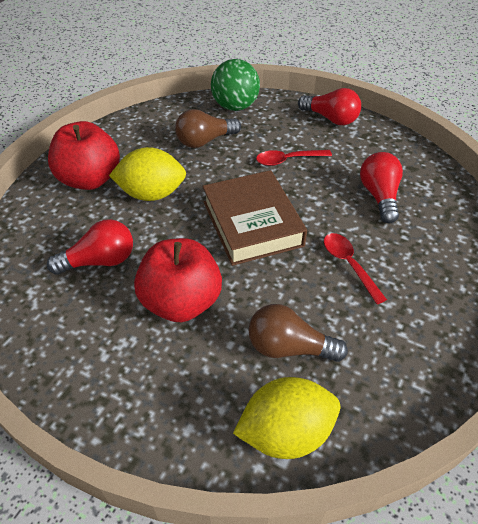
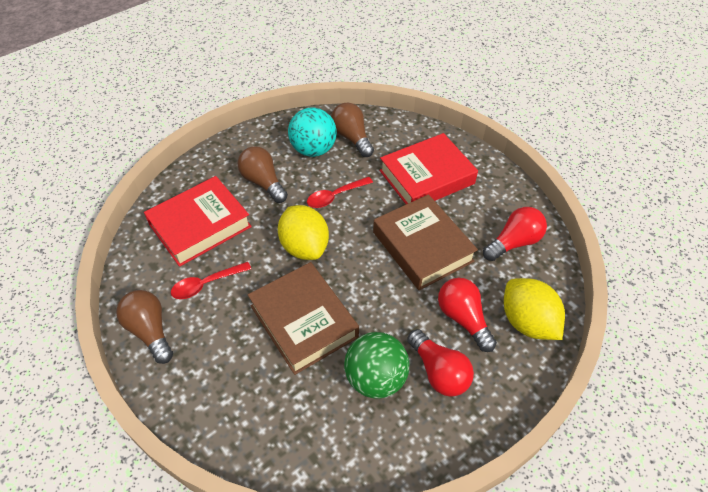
brown book: [202,170,307,266] = 1 -> [248,262,359,375] [373,194,478,290] = 2
brown light bulb: [175,109,241,148] [248,304,348,362] = 2 -> [116,290,173,364] [237,146,288,203] [331,103,374,157] = 3
red apple: [48,121,120,190] [134,238,222,322] = 2 -> none = 0
red book: none = 0 -> [144,176,252,267] [380,133,478,204] = 2
turquoise ball: none = 0 -> [288,107,337,157] = 1

